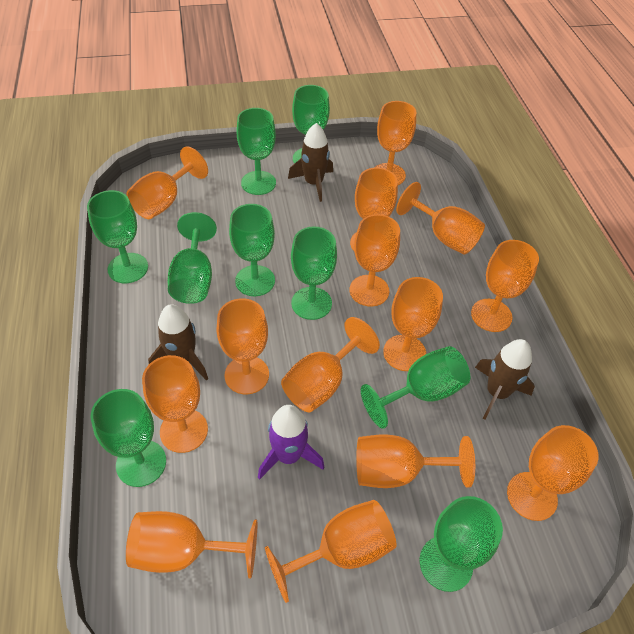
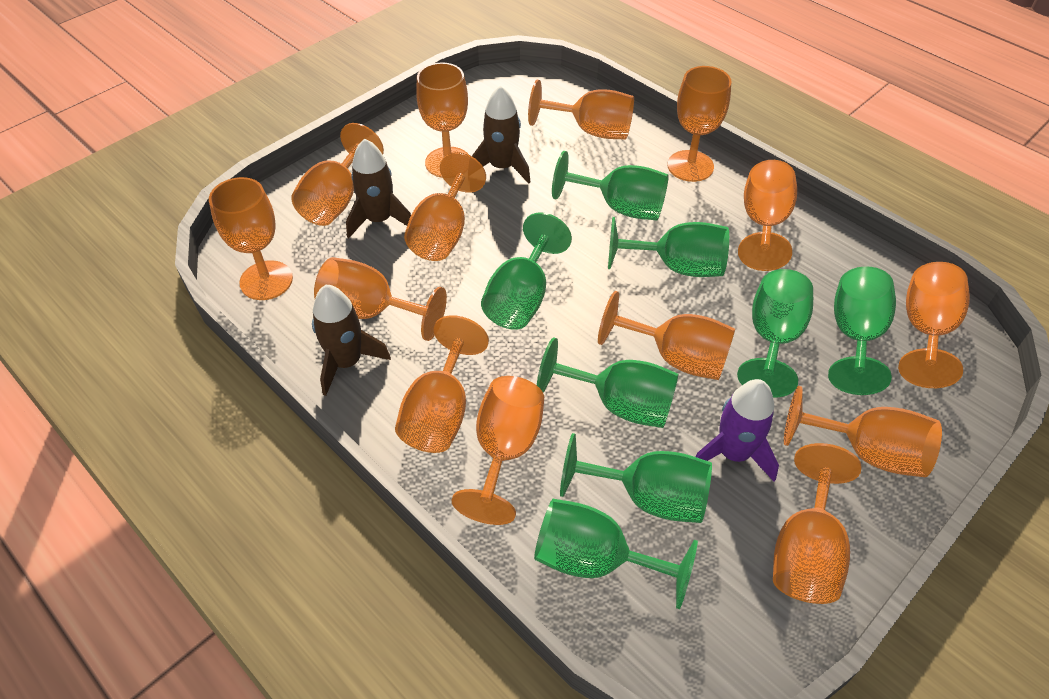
green goblet: [87,190,148,283] [91,389,166,487] [168,212,217,304] [229,204,275,296] [237,108,276,195] [291,227,337,320] [292,85,330,164] [361,346,471,429] [420,496,503,592] = 9 -> [481,212,572,330] [534,499,698,609] [537,338,679,428] [552,151,669,220] [560,433,712,523] [608,217,729,277] [737,269,813,397] [828,266,896,395] = 8

